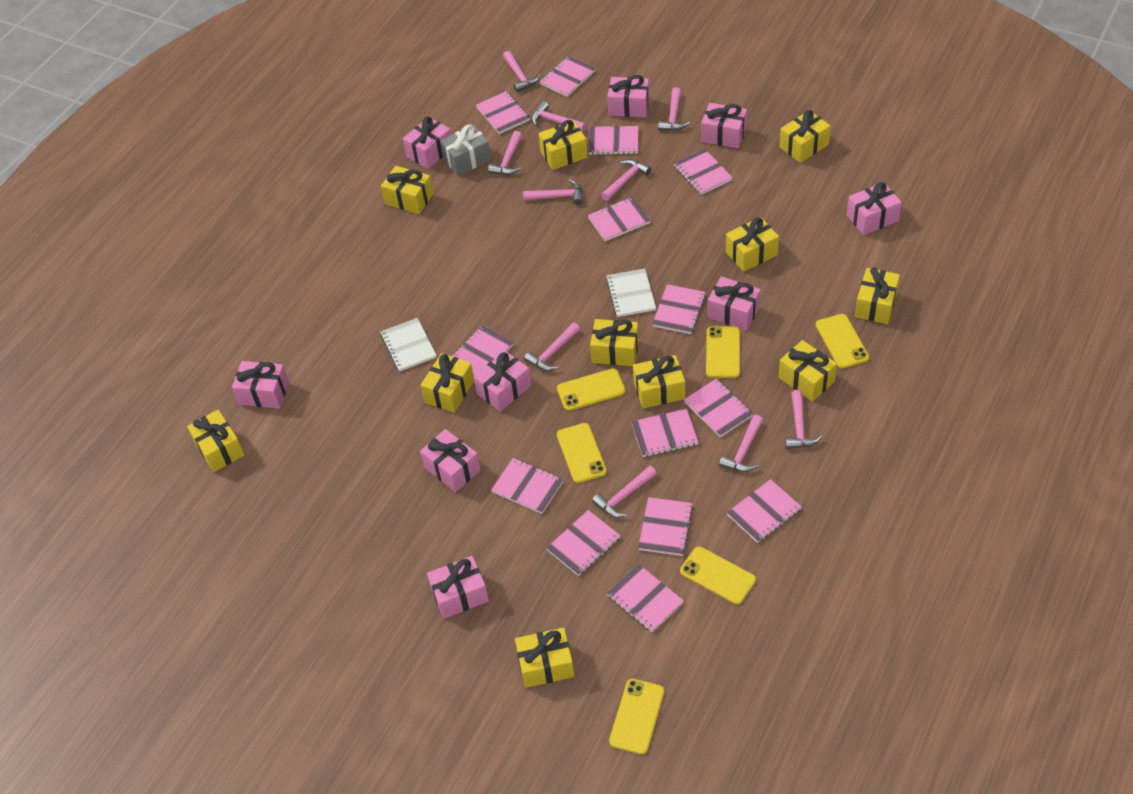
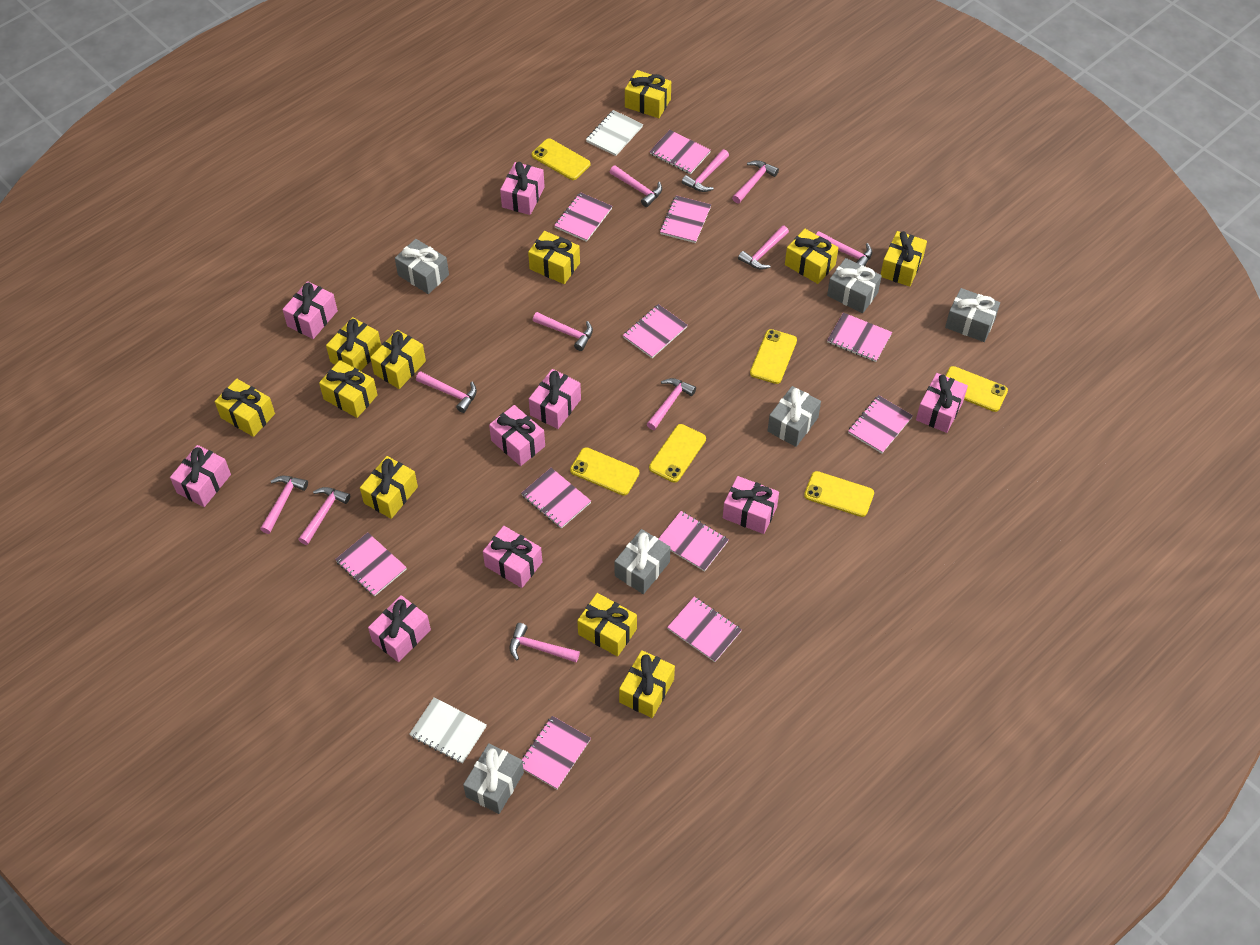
grey gift: [440,124,491,176] = 1 -> [395,239,449,294] [463,743,524,814] [614,529,671,594] [768,386,821,447] [827,258,882,313] [945,288,1000,342] = 6
pink hammer: [488,131,522,175] [503,51,540,92] [523,179,583,205] [524,322,580,371] [532,101,586,132] [592,466,657,518] [601,159,652,201] [658,87,690,131] [719,415,763,472] [785,390,822,449] = 10 -> [260,476,308,534] [298,487,350,545] [416,371,477,413] [510,623,580,662] [533,312,593,351] [610,165,662,207] [647,378,696,430] [682,149,729,192] [732,160,779,204] [738,226,789,270] [816,231,872,266] = 11
pink notebook: [452,325,514,376] [476,91,530,134] [491,458,564,514] [540,55,596,97] [546,510,621,576] [588,126,639,155] [588,197,651,241] [607,564,684,633] [631,409,699,457] [638,497,693,556] [652,284,706,334] [673,148,733,195] [684,378,753,437] [727,479,802,543] = 14 -> [335,532,407,596] [521,468,591,529] [522,716,591,789] [554,192,612,242] [623,304,688,358] [649,130,711,174] [658,511,729,572] [660,196,711,243] [667,597,742,662] [827,312,892,362] [848,395,913,453] = 11

